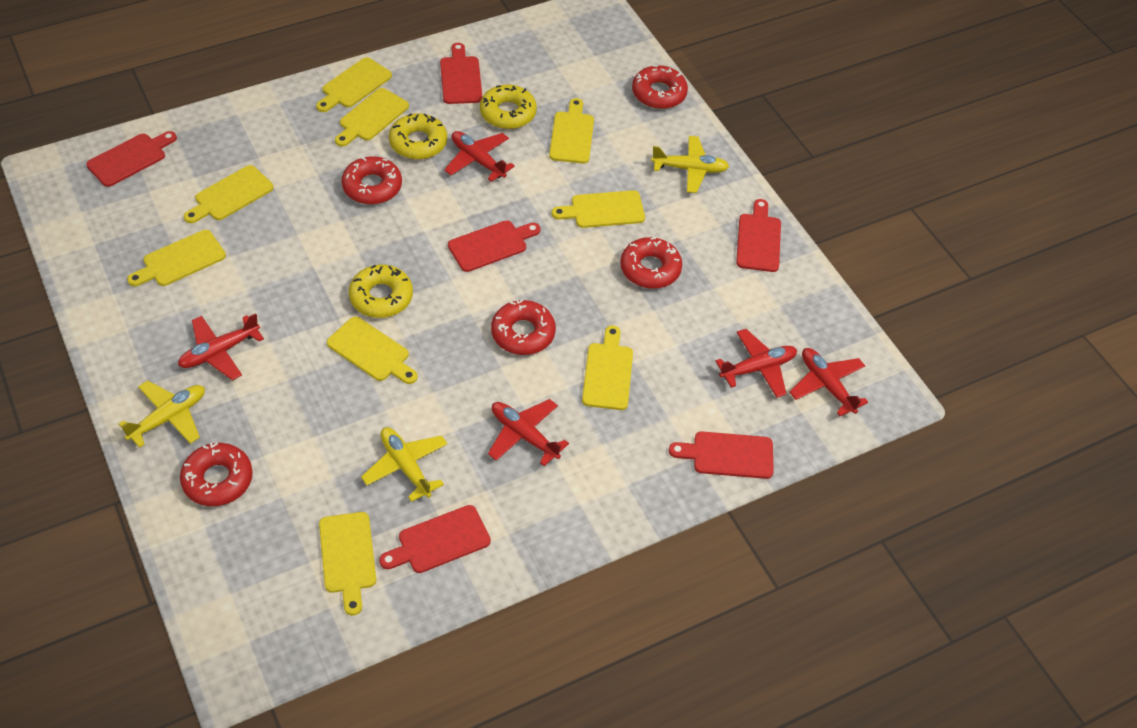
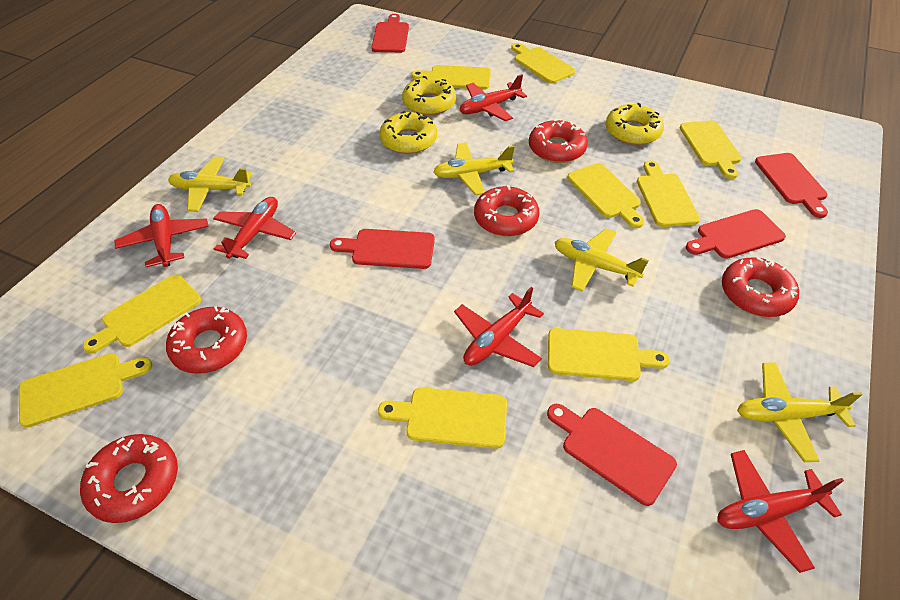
red cutting board: [86,131,177,187] [379,505,491,573] [440,43,483,104] [448,220,540,272] [669,431,774,479] [736,199,781,272] = 6 -> [330,229,435,269] [371,14,409,53] [547,404,677,506] [686,209,786,259] [755,153,828,218] = 5
yellow plane: [119,380,205,448] [361,427,448,502] [651,136,729,193] = 3 -> [168,157,252,212] [433,143,515,195] [555,228,649,292] [737,362,863,462] = 4

